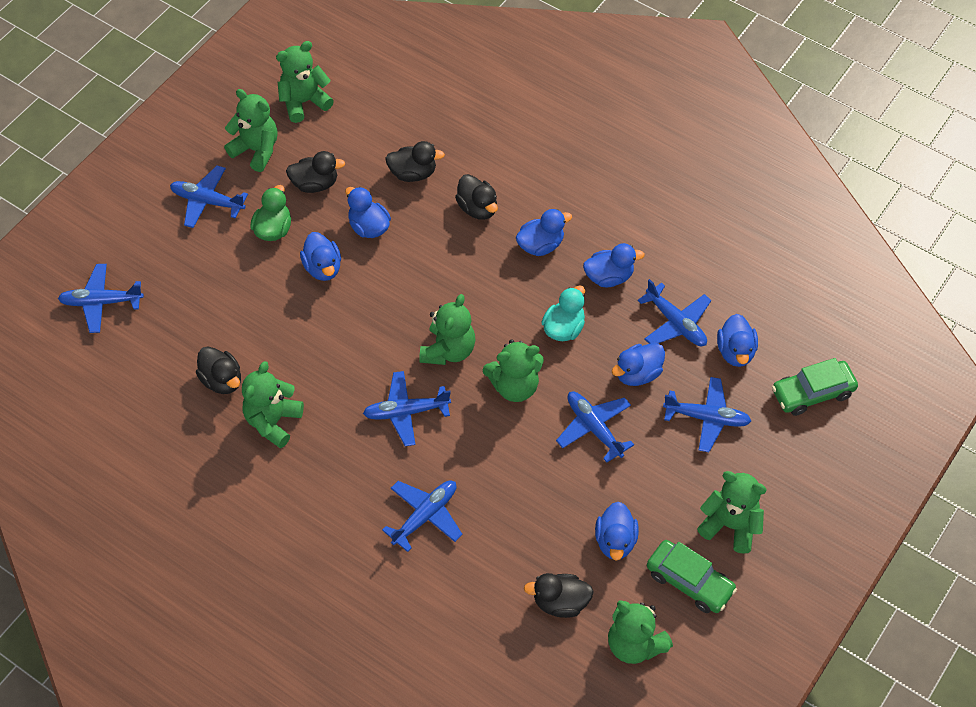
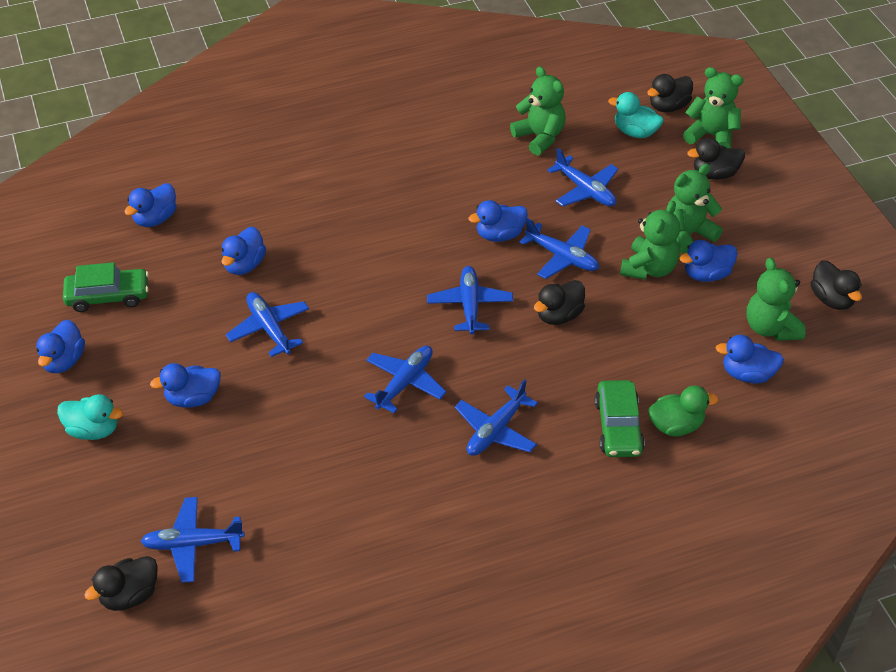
green teddy bear: [224,89,278,172] [242,361,304,448] [276,41,334,123] [419,294,475,365] [482,339,544,402] [608,600,673,664] [697,471,767,554] = 7 -> [510,66,566,156] [620,201,680,280] [666,164,723,254] [683,67,744,148] [747,258,805,341] = 5
turquoise duck: [541,285,585,341] = 1 -> [57,394,123,440] [608,92,664,138] = 2

